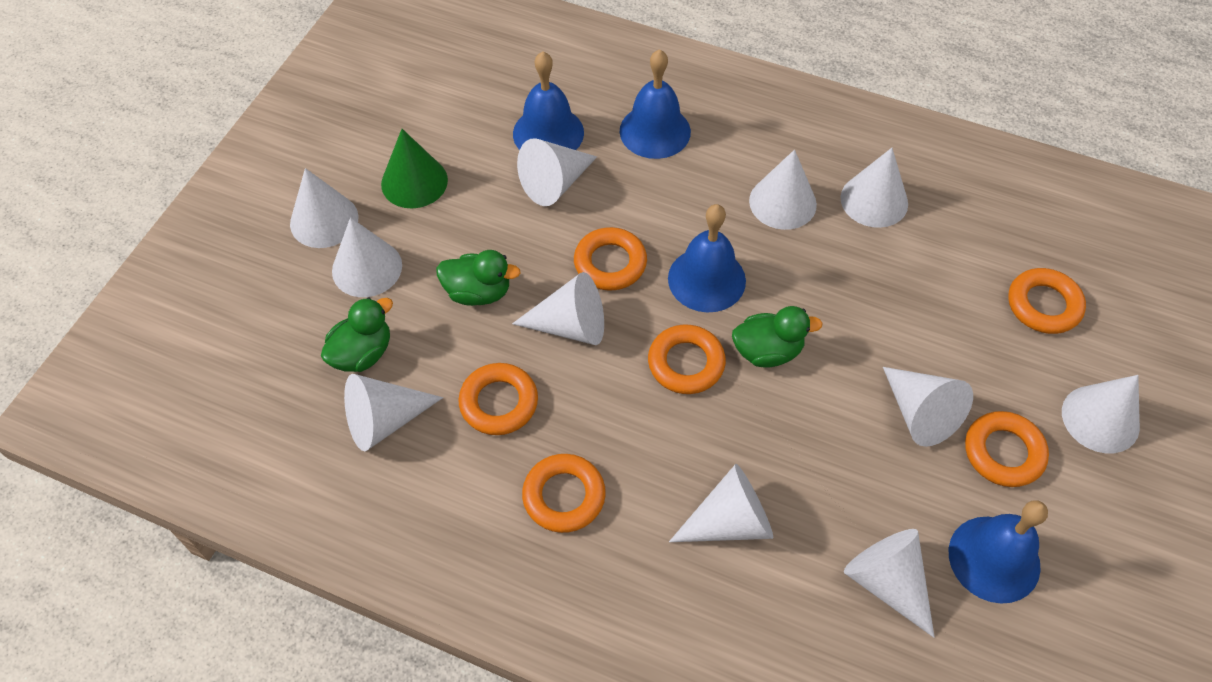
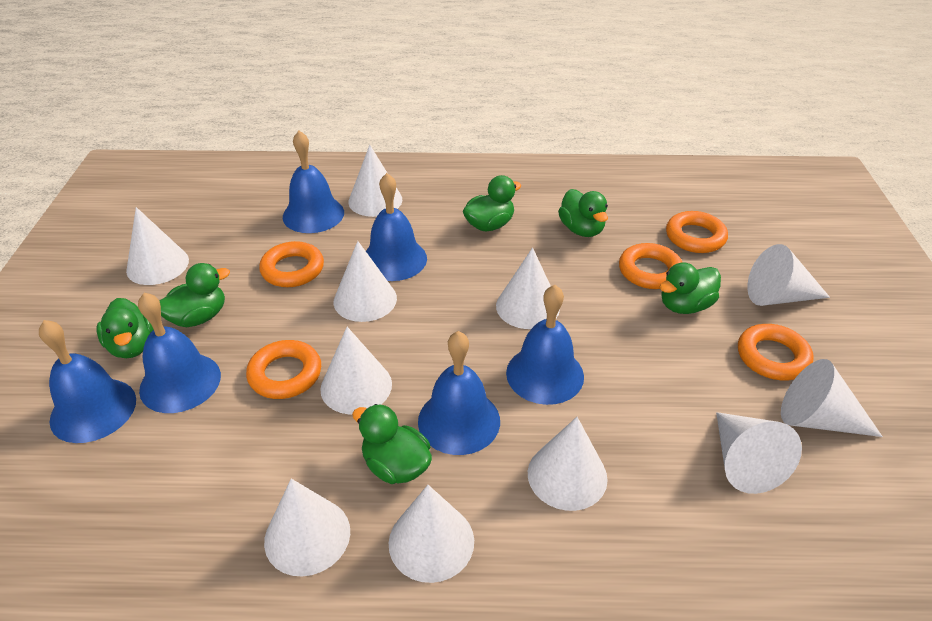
blue bell: [513,51,584,150] [620,49,691,159] [668,204,746,312] [949,500,1048,604] = 4 -> [39,320,136,443] [138,293,221,413] [283,131,344,233] [366,173,427,281] [418,331,500,455] [506,285,584,405] = 6
green cone: [381,129,448,208] = 1 -> none = 0
green duck: [321,297,393,372] [436,250,521,306] [732,306,823,368] = 3 -> [97,298,154,358] [159,263,230,327] [352,404,432,484] [463,175,522,231] [558,189,608,237] [660,262,721,314] = 6
orange ring: [458,363,538,435] [522,454,606,533] [574,227,647,290] [648,324,726,394] [965,411,1049,487] [1008,268,1086,334] = 6 -> [246,340,321,399] [259,241,324,287] [619,243,683,289] [666,211,728,253] [738,324,814,381] = 5

